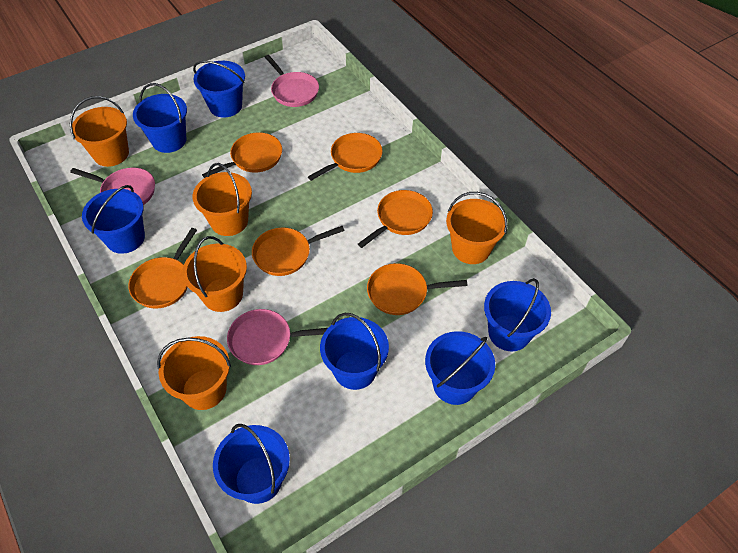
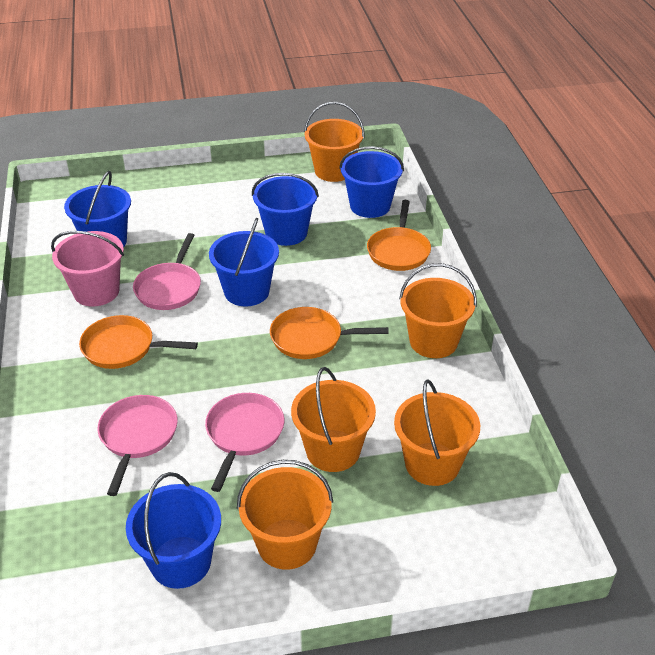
blue bucket: [82,185,145,254] [133,83,187,153] [193,61,245,118] [213,424,290,504] [320,313,389,390] [425,331,495,405] [484,278,551,351] = 7 -> [64,171,131,247] [126,472,221,589] [209,218,279,307] [252,173,319,246] [339,146,404,218] = 5
orange pan: [128,228,197,309] [202,132,282,178] [252,226,345,276] [308,133,383,181] [358,190,433,248] [367,263,468,315] = 6 -> [79,315,198,369] [270,307,389,359] [367,200,431,271] = 3
pink bucket: none = 0 -> [51,231,124,307] = 1

